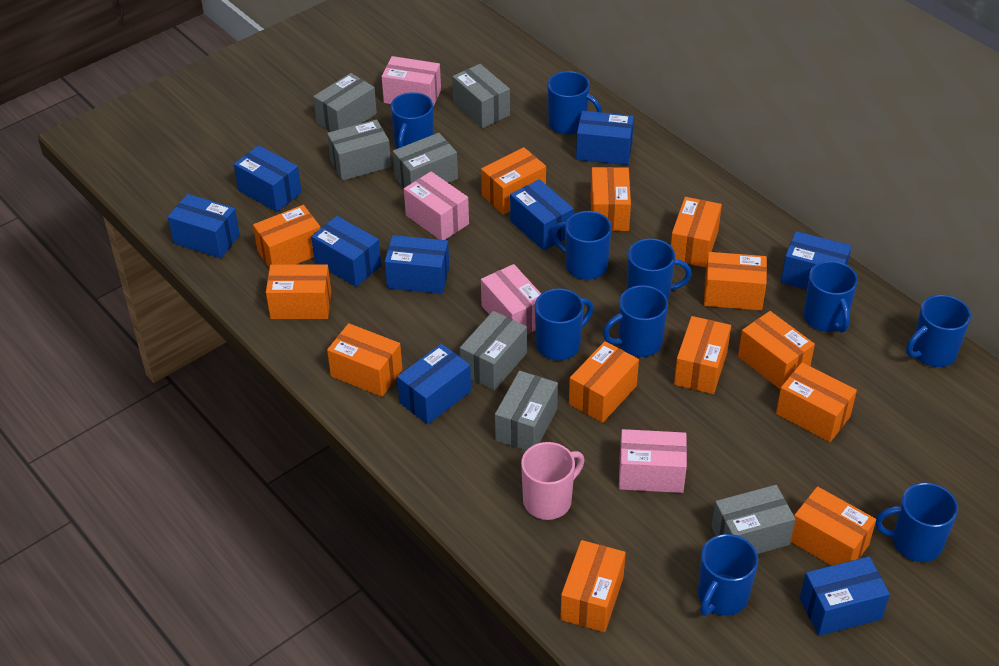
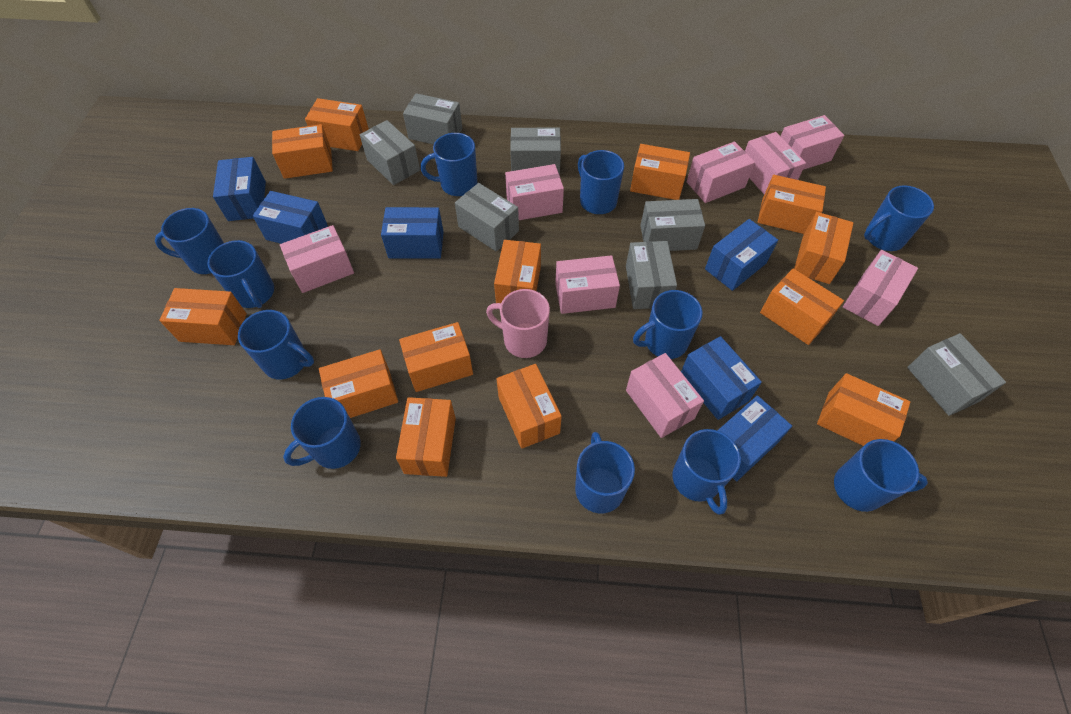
blue box: [168,194,240,258] [234,145,302,212] [311,216,381,287] [385,235,449,294] [397,344,471,425] [510,179,574,251] [576,111,634,165] [781,231,851,290] [800,556,890,636] = 9 -> [213,157,266,221] [253,191,328,244] [381,207,444,258] [681,336,762,420] [705,219,778,291] [717,395,792,481] = 6
blue mug: [391,92,434,149] [535,288,593,360] [547,71,602,135] [552,211,612,280] [603,285,668,357] [627,238,692,300] [698,534,758,616] [803,261,858,333] [875,483,958,562] [906,295,971,367] = 10 -> [155,208,224,274] [208,240,274,308] [238,310,314,379] [283,397,361,469] [421,133,477,196] [575,432,635,513] [578,150,624,214] [633,290,703,359] [673,429,741,515] [834,439,928,512] [864,185,934,251] = 11
pink box: [381,56,441,107] [404,171,469,240] [481,264,541,334] [619,429,687,493] = 4 -> [280,225,354,293] [505,164,564,220] [555,255,620,314] [626,353,704,438] [687,141,755,203] [745,132,806,194] [781,115,844,170] [843,250,918,326] = 8

